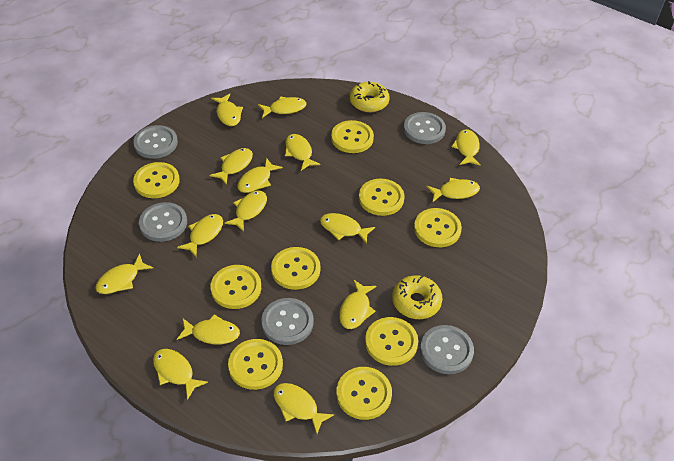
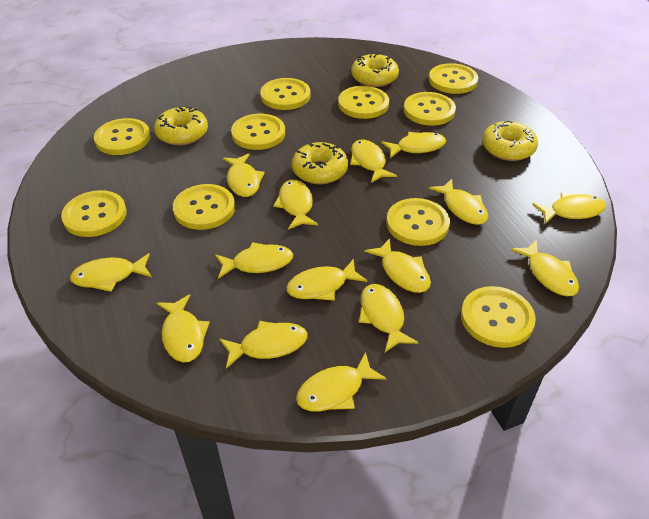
grey button: [133,125,178,159] [139,202,187,242] [261,298,314,345] [404,112,446,144] [420,325,474,374] = 5 -> none = 0
yellow button: [133,162,180,198] [210,265,261,309] [228,339,283,390] [271,247,321,290] [331,120,374,153] [336,367,392,420] [359,179,404,216] [365,317,418,366] [414,208,462,247] = 9 -> [61,190,127,237] [94,118,151,155] [173,184,235,230] [231,114,285,150] [260,78,311,110] [338,86,389,119] [386,198,450,246] [404,92,456,126] [429,63,478,94] [461,286,536,348] = 10
yellow donut: [350,81,390,112] [392,275,442,319] = 2 -> [154,107,208,145] [292,142,348,184] [351,53,399,87] [482,120,538,161] = 4

